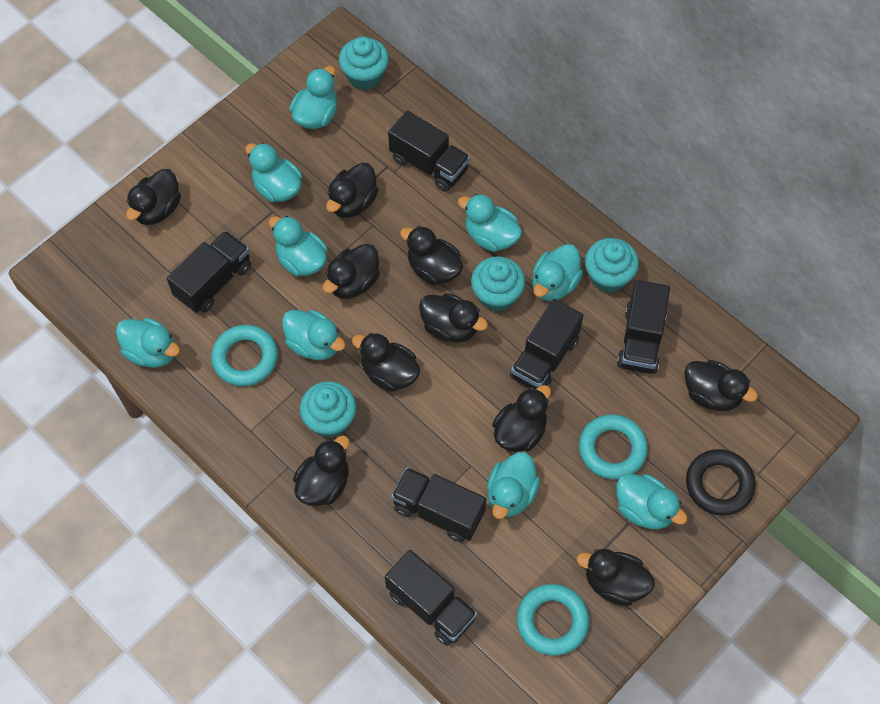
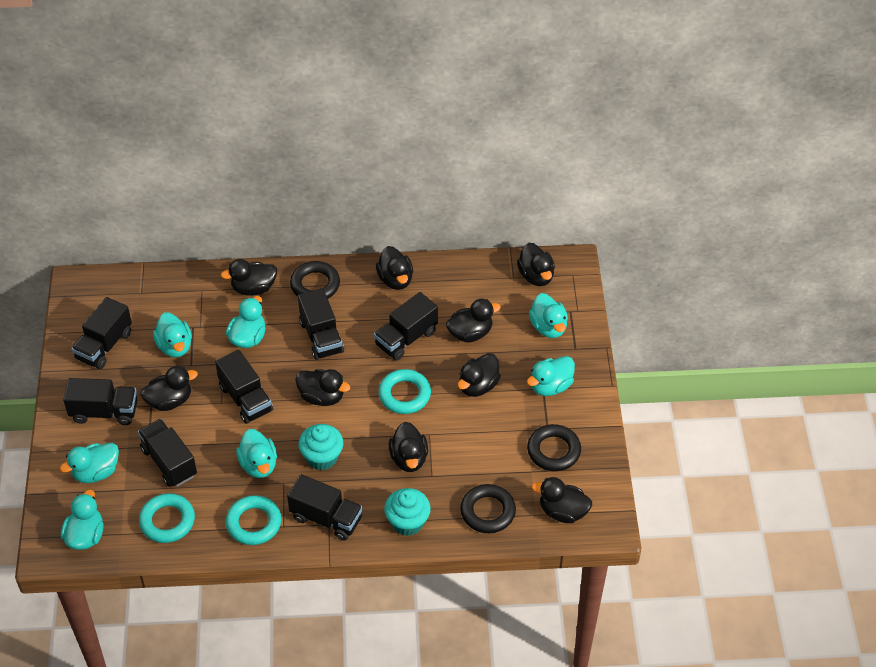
black duck: [126,169,181,225] [293,435,349,506] [323,244,380,299] [326,163,378,218] [352,333,420,392] [400,226,463,285] [419,293,488,343] [492,385,551,452] [577,549,655,606] [684,360,758,411] = 10 -> [140,366,198,411] [221,259,277,296] [295,369,350,406] [376,246,413,290] [389,422,428,472] [446,299,501,342] [458,353,501,397] [517,243,555,286] [532,477,592,523] = 9
black ring: [686,449,756,516] = 1 -> [290,261,340,299] [460,484,516,533] [527,424,581,471] = 3
black truck: [167,231,251,313] [385,550,477,646] [388,111,470,192] [391,467,486,542] [510,299,583,389] [617,280,670,374] = 6 -> [63,378,137,425] [71,297,132,369] [138,419,197,487] [215,350,273,424] [287,474,363,540] [298,288,344,360] [374,292,438,361] = 7
turquoise cupcake: [300,381,357,438] [339,37,389,90] [471,256,525,312] [585,238,639,293] = 4 -> [298,424,343,470] [384,488,431,536] = 2
turquoise duck: [116,318,180,368] [245,143,302,202] [269,216,327,276] [282,310,346,360] [289,66,337,129] [458,194,522,252] [487,452,540,519] [532,244,583,301] [616,474,688,529] = 9 -> [60,443,119,483] [61,489,104,550] [153,312,192,358] [226,296,266,348] [236,429,277,478] [527,356,575,396] [529,293,568,338] = 7

